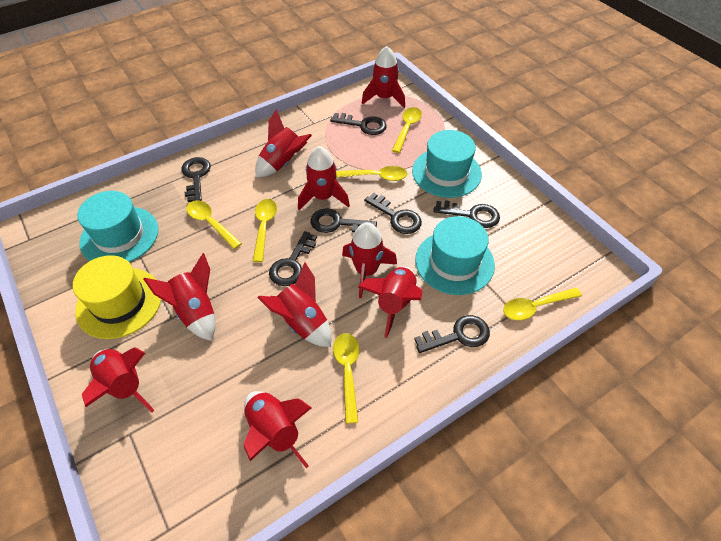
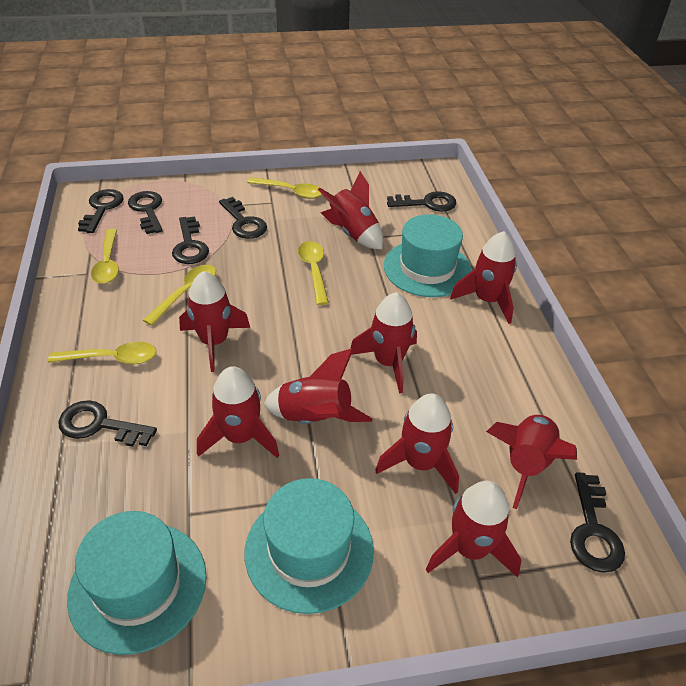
yellow hat: [73,255,161,339] = 1 -> none = 0
yellow spoon: [186,200,242,249] [253,199,277,262] [333,333,359,424] [336,166,408,181] [392,107,422,153] [503,288,582,320] = 6 -> [48,341,157,364] [91,229,119,284] [143,265,216,326] [247,177,322,199] [298,241,329,305] = 5

